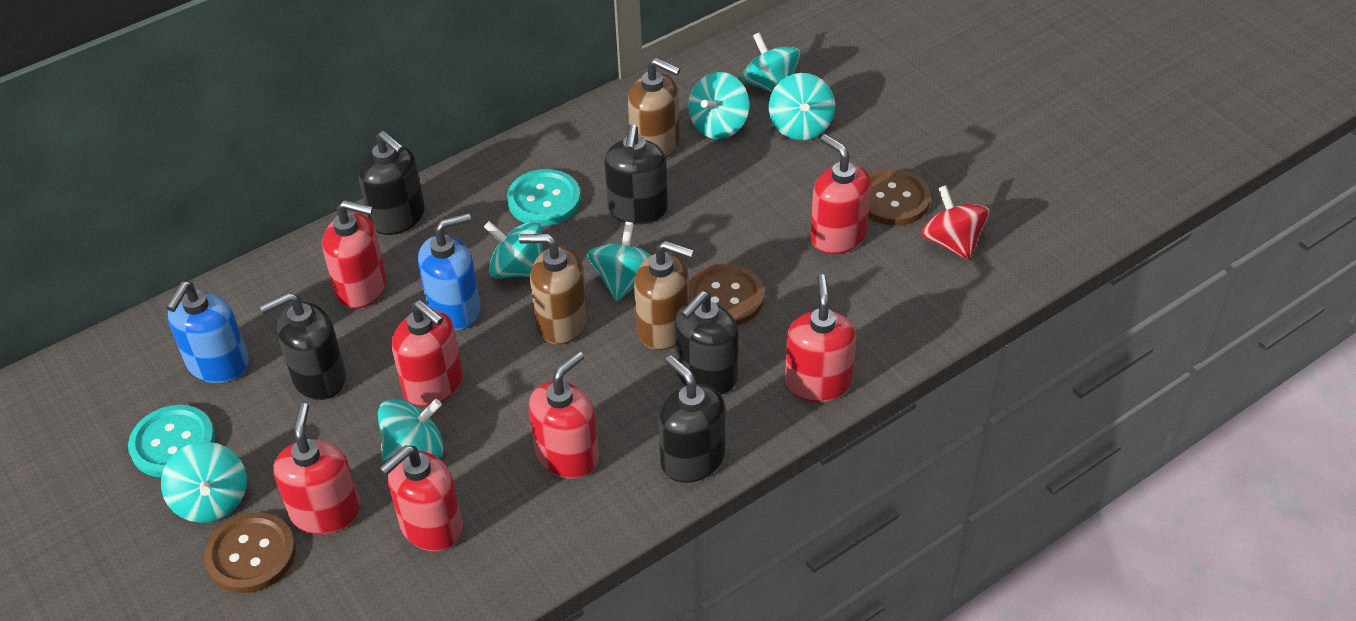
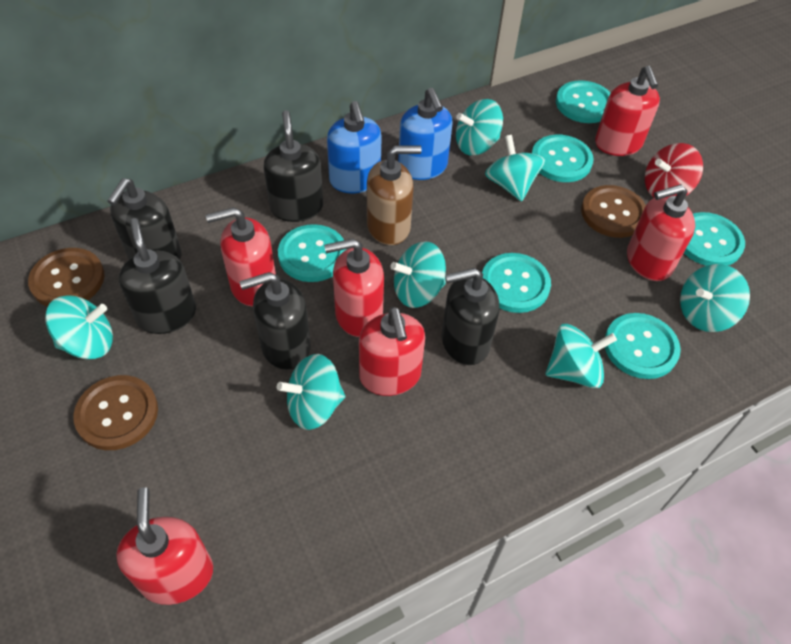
brown soap dispenser: [519,234,588,344] [628,58,680,158] [634,241,694,350] = 3 -> [367,145,422,245] = 1
red soap dispenser: [273,403,360,534] [322,200,387,309] [379,445,463,551] [392,300,463,407] [529,351,599,479] [785,274,856,402] [810,134,871,254] = 7 -> [116,487,213,605] [206,207,276,307] [324,239,384,337] [359,307,425,396] [595,66,660,156] [627,184,695,281] = 6
turquoise button: [128,405,215,477] [507,169,581,226] = 2 -> [278,224,347,282] [482,253,551,313] [532,134,594,182] [556,80,611,123] [605,313,681,379] [684,212,745,266] = 6

